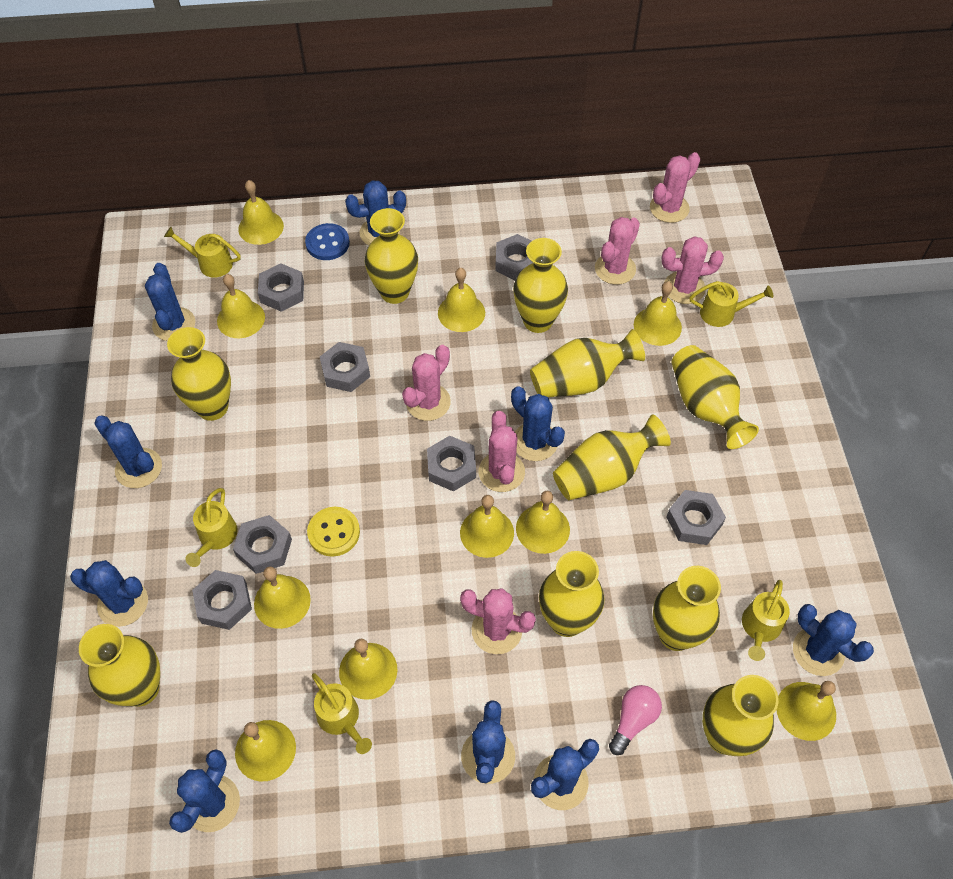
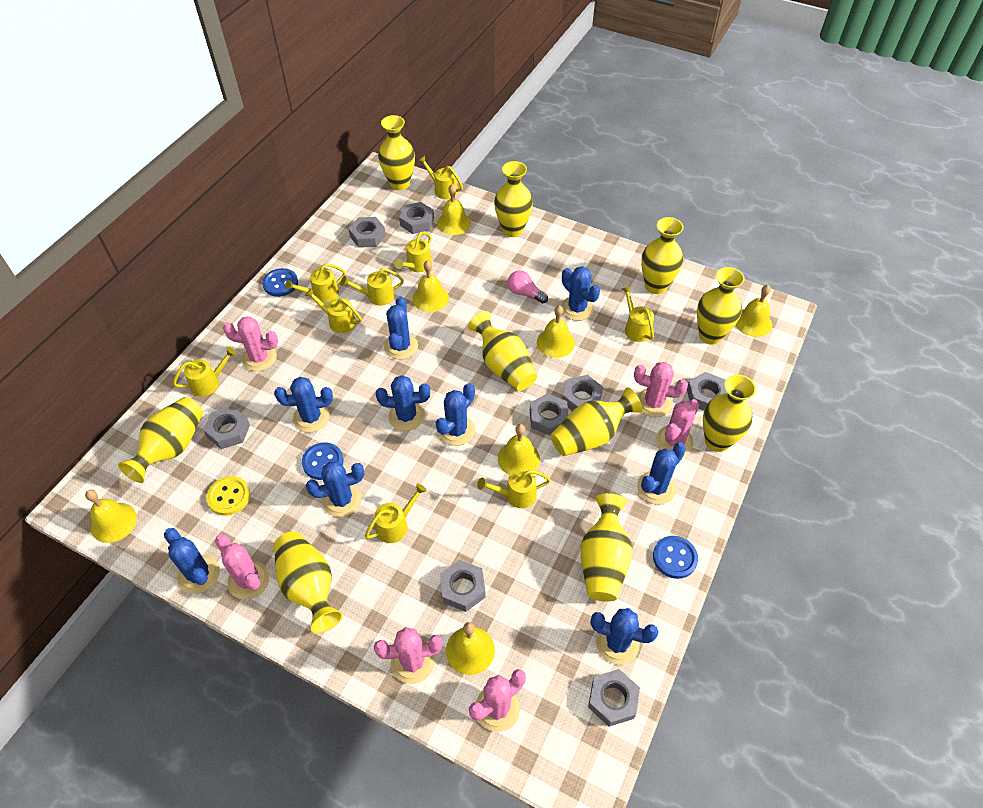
blue button: [305,223,350,260] = 1 -> [262,268,298,297] [302,442,343,480] [653,536,698,579] = 3
grey nut: [192,570,252,630] [233,515,292,574] [258,263,304,312] [320,342,370,392] [427,436,476,492] [495,234,533,280] [666,490,726,545] = 7 -> [203,406,250,449] [348,217,386,248] [399,202,434,234] [440,560,486,612] [530,393,569,436] [562,375,603,411] [588,669,640,727] [687,372,727,411] = 8
yellow bell: [217,274,265,338] [235,720,296,782] [238,180,284,245] [254,567,311,629] [339,639,397,700] [438,268,485,332] [460,495,514,558] [516,491,570,554] [634,281,682,346] [776,681,836,741] = 10 -> [85,490,137,543] [412,260,449,312] [437,184,471,235] [446,622,495,675] [498,424,540,475] [537,305,575,358] [736,285,772,337] = 7
yellow watering can: [164,227,241,278] [186,488,238,567] [312,673,372,754] [690,281,773,327] [742,580,790,661] = 5 -> [173,347,236,396] [285,264,346,302] [305,288,362,333] [341,268,404,306] [365,483,427,543] [394,232,432,272] [418,156,463,199] [477,468,551,508] [622,286,654,342] = 9

